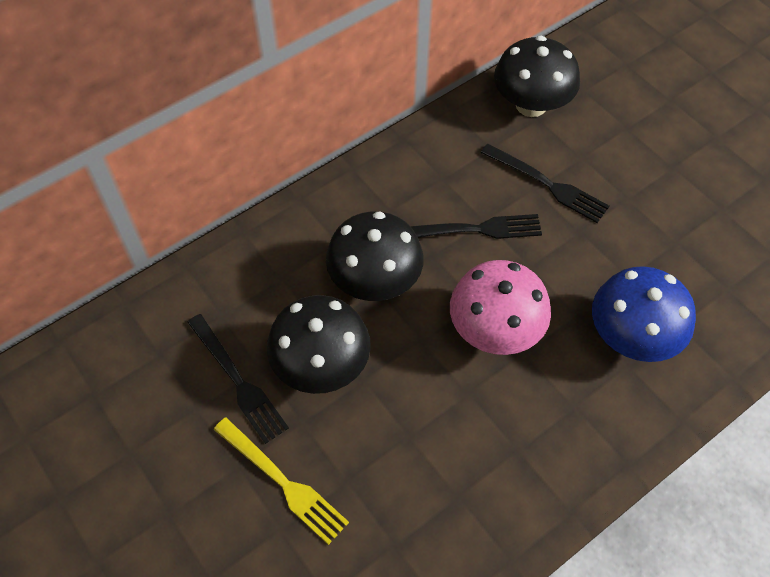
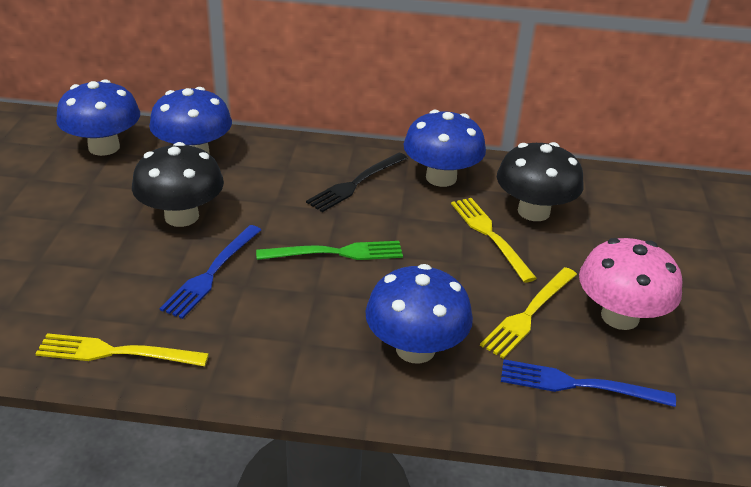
black fork: [187,314,289,444] [410,214,542,239] [481,144,609,223] = 3 -> [306,153,407,212] = 1
black mushroom: [267,295,371,394] [326,211,424,301] [494,36,580,117] = 3 -> [132,142,224,227] [497,142,584,221] = 2
blue fork: none = 0 -> [160,225,261,319] [501,359,676,407] = 2
blue mushroom: [592,266,696,362] = 1 -> [56,79,140,156] [149,87,232,154] [365,264,473,364] [403,110,486,187] = 4
green fork: none = 0 -> [256,241,403,260] = 1
yellow fork: [213,418,349,545] = 1 -> [35,333,209,366] [451,198,537,283] [480,267,577,359] = 3

